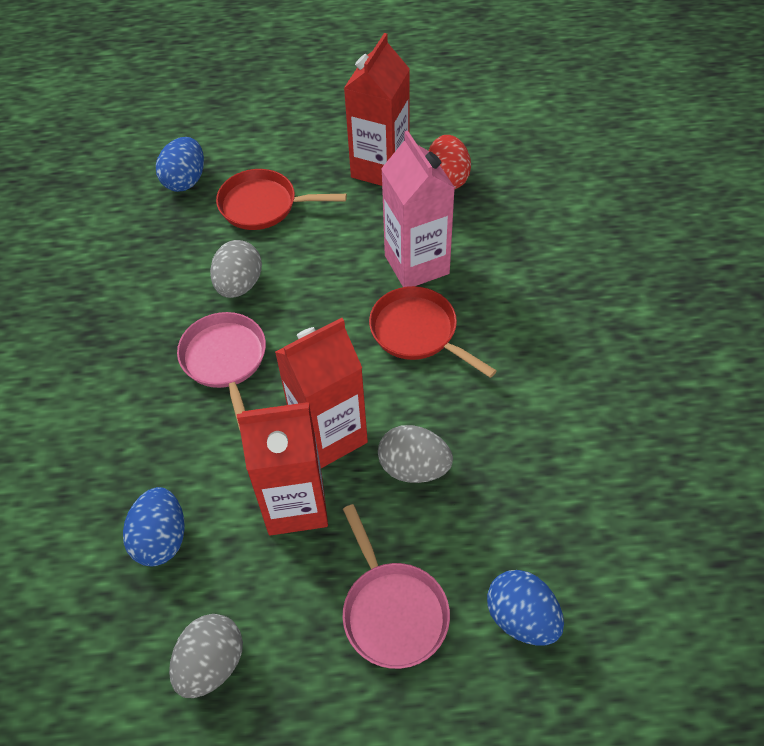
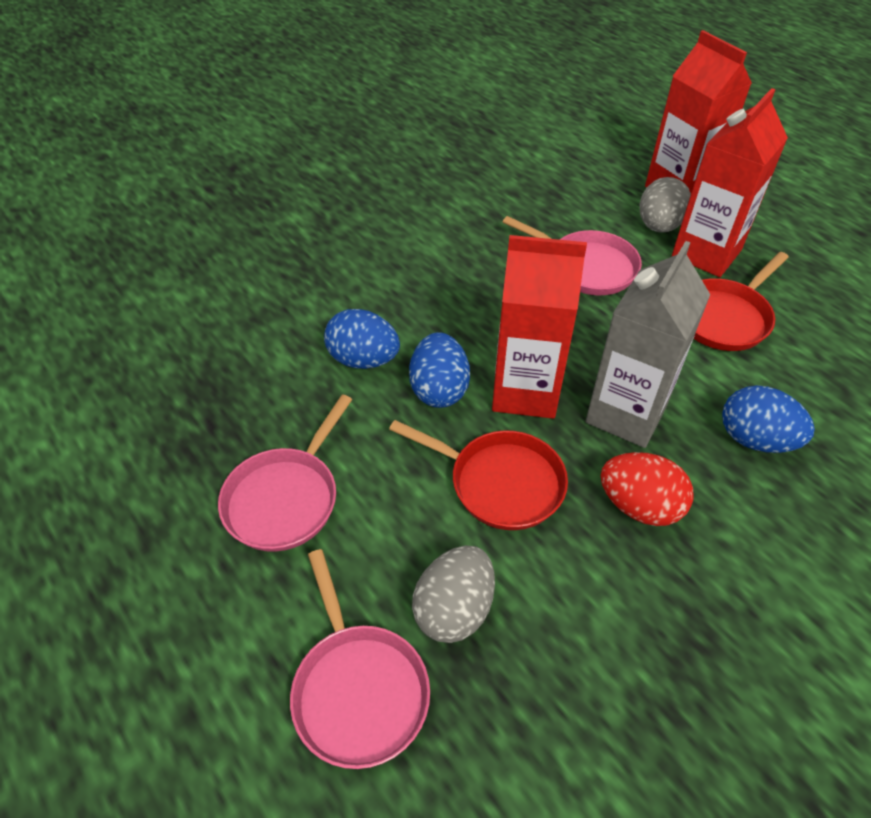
grey carton: none = 0 -> [585,241,710,448] = 1
grey egg: [169,614,243,698] [210,240,262,298] [378,425,453,483] = 3 -> [412,545,495,643] [640,177,691,233] = 2
pink carton: [381,131,455,287] = 1 -> none = 0
pink pan: [177,312,266,430] [343,504,450,669] = 2 -> [218,394,352,552] [290,549,430,769] [503,216,642,295] = 3

